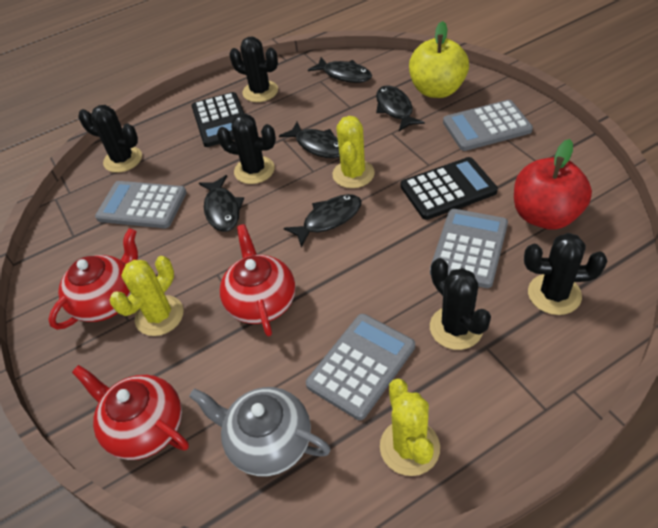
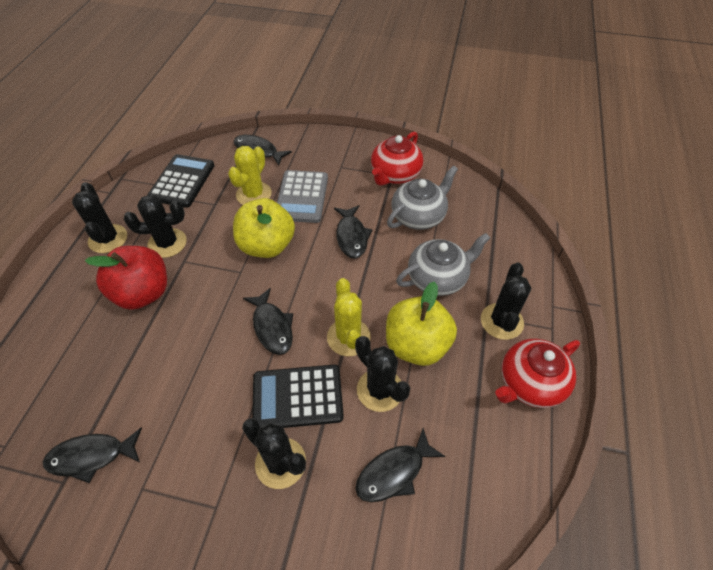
grey calculator: [95,181,187,228] [306,314,415,420] [430,209,508,288] [443,100,533,151] = 4 -> [277,170,328,223] = 1
grey teapot: [189,387,331,476] = 1 -> [387,166,458,230] [396,233,490,296] = 2
red teapot: [48,228,138,330] [72,365,189,460] [220,224,295,337] = 3 -> [371,131,423,186] [495,339,580,408] = 2
yellow apple: [409,21,469,98] = 1 -> [233,198,295,258] [386,281,457,366] = 2
yellow cactus: [110,256,183,336] [332,116,375,188] [380,378,440,476] = 3 -> [228,146,272,205] [327,278,371,356] = 2

